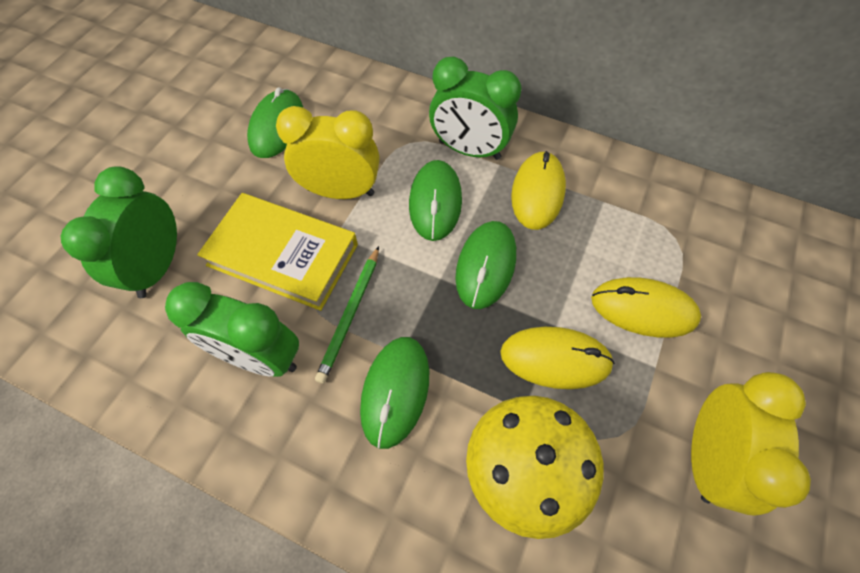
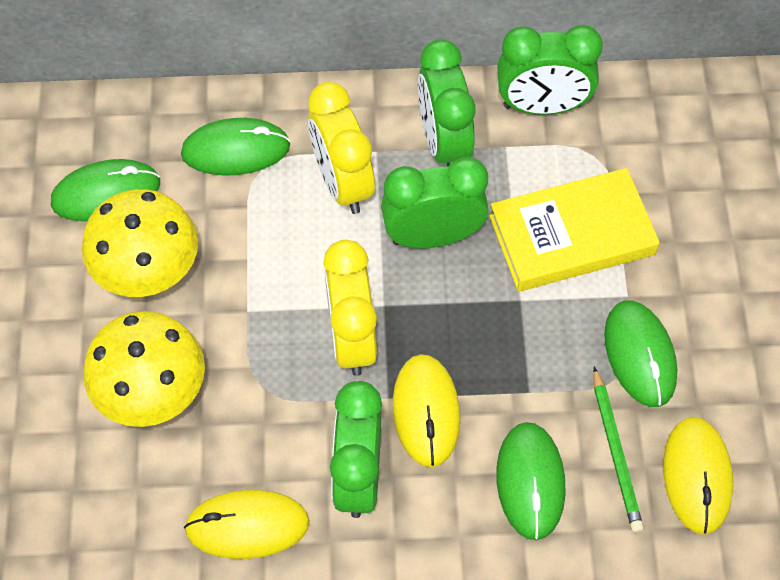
green clock: [61,166,177,298] [165,282,299,377] [429,56,522,160] = 3 -> [330,381,382,518] [381,157,489,248] [418,39,476,167] [497,25,603,115] = 4
yellow mushroom: [466,396,604,539] = 1 -> [82,189,198,297] [83,311,205,427] = 2

